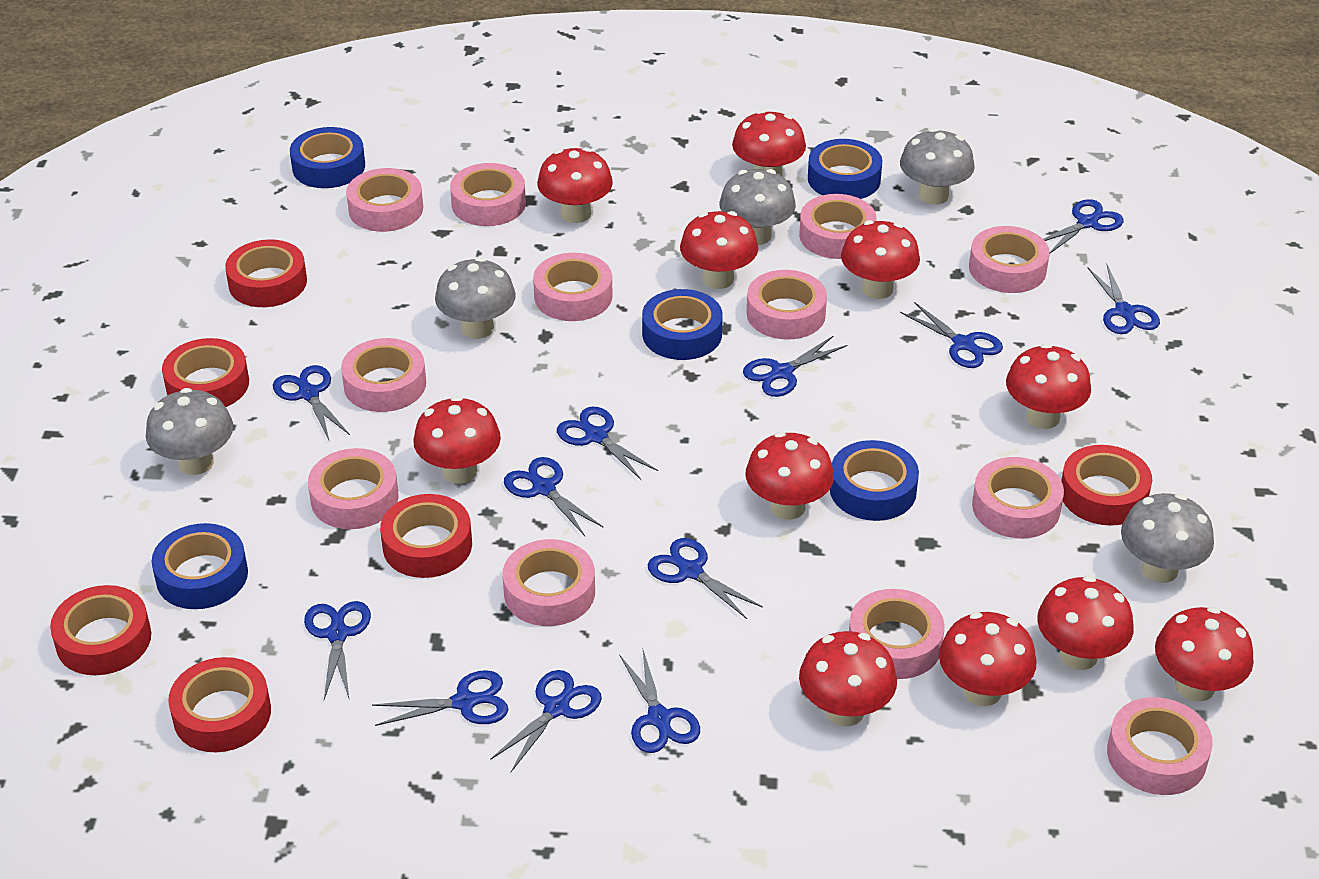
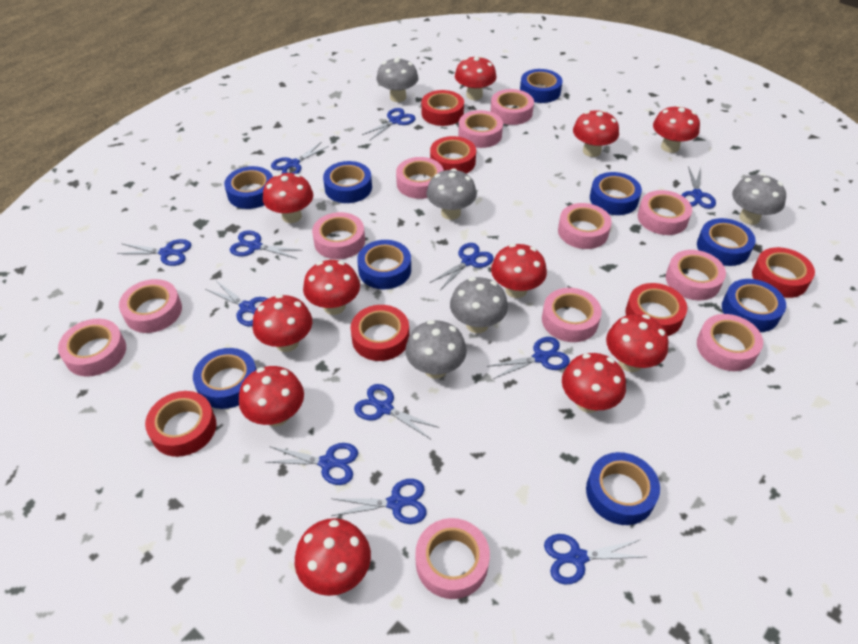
blue tape: [151,523,248,609] [290,127,365,188] [642,289,723,360] [808,139,883,199] [830,440,919,521] = 5 -> [193,348,257,409] [224,166,273,209] [323,161,372,203] [357,240,411,289] [520,69,563,103] [586,452,660,525] [590,172,642,215] [697,218,756,266] [722,279,786,332] = 9

